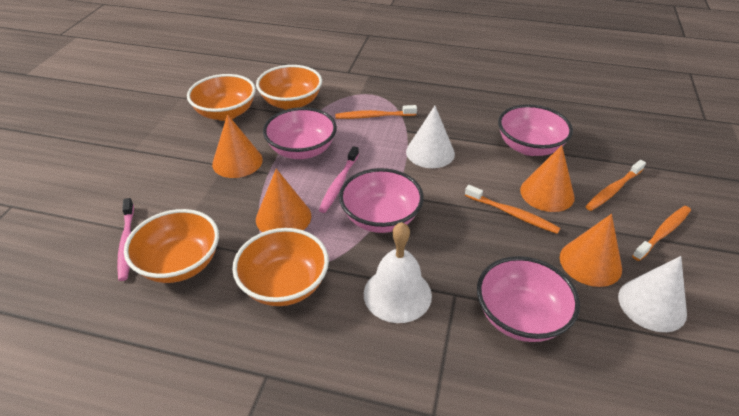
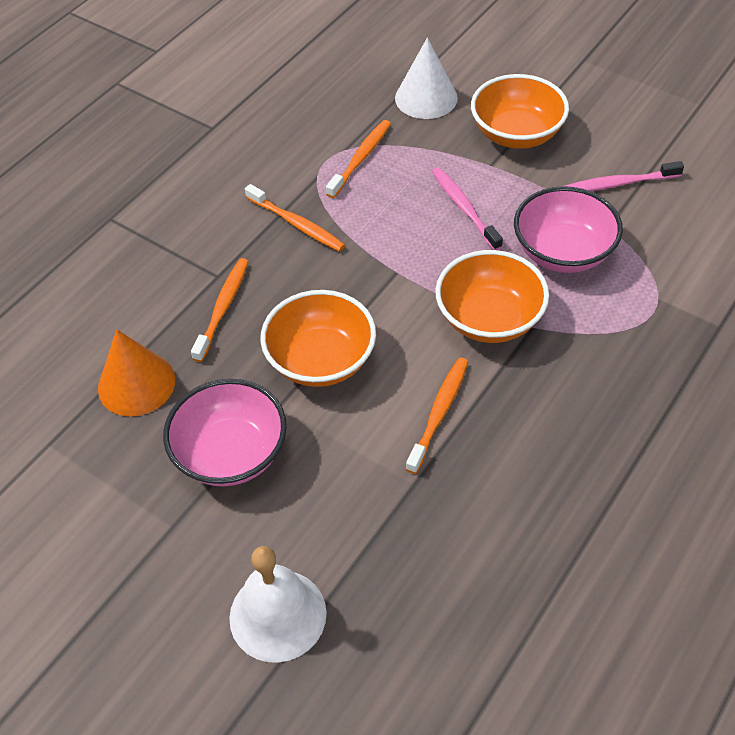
orange bowl: [124,209,219,283] [187,74,256,121] [232,228,329,306] [256,65,322,110] = 4 -> [260,290,376,387] [435,250,549,343] [471,74,569,149] = 3
orange cone: [212,114,263,178] [256,169,311,232] [520,145,575,212] [560,214,622,287] = 4 -> [98,329,175,417] = 1
pink bowl: [263,107,337,159] [339,168,424,233] [477,256,580,342] [498,104,573,156] = 4 -> [163,379,287,486] [514,186,623,273] = 2
white cone: [406,106,455,168] [618,256,687,332] = 2 -> [395,38,458,119] = 1

